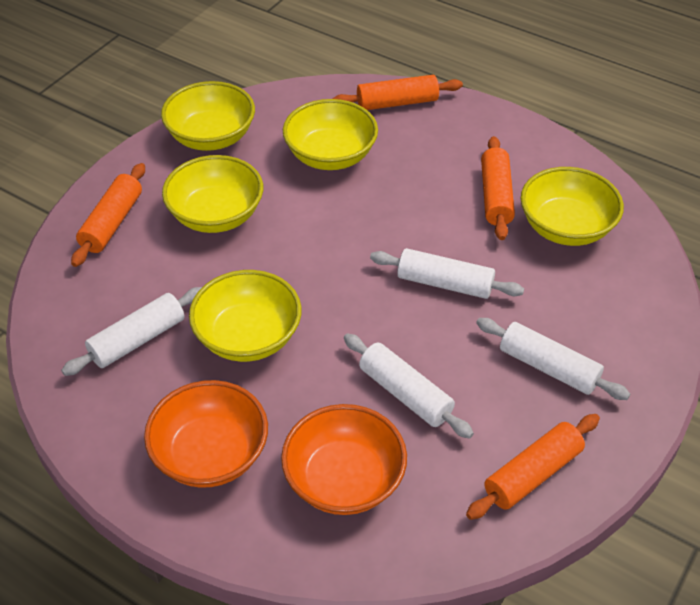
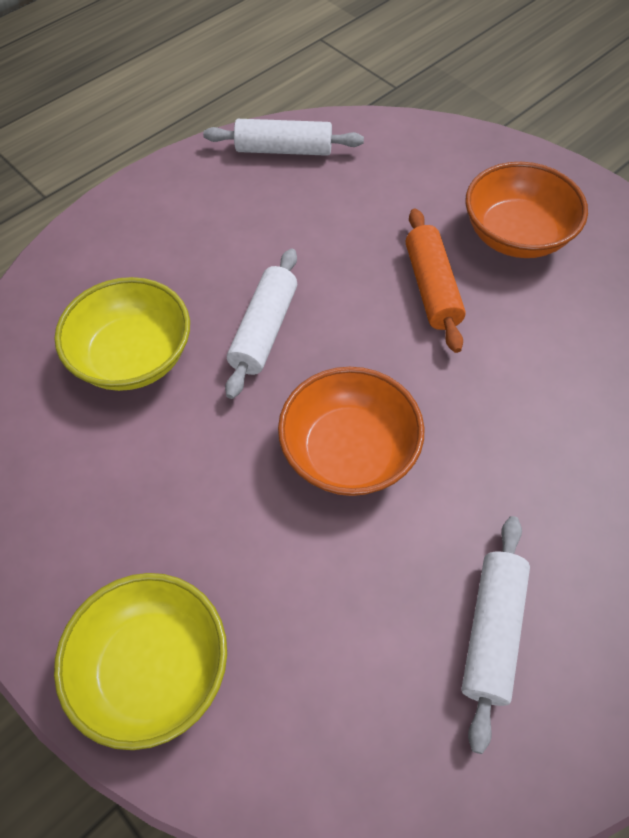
orange rolling pin: [71,163,145,267] [333,75,463,110] [466,414,600,520] [481,136,515,240] = 4 -> [406,208,466,353] = 1
white rolling pin: [61,287,202,376] [344,334,474,439] [370,248,524,299] [476,318,630,400] = 4 -> [203,119,364,156] [225,249,297,399] [461,516,530,754] = 3
yellow bowl: [161,81,255,151] [162,155,263,233] [189,270,302,362] [283,99,378,170] [521,167,624,246] = 5 -> [54,277,190,391] [54,573,227,750] = 2

